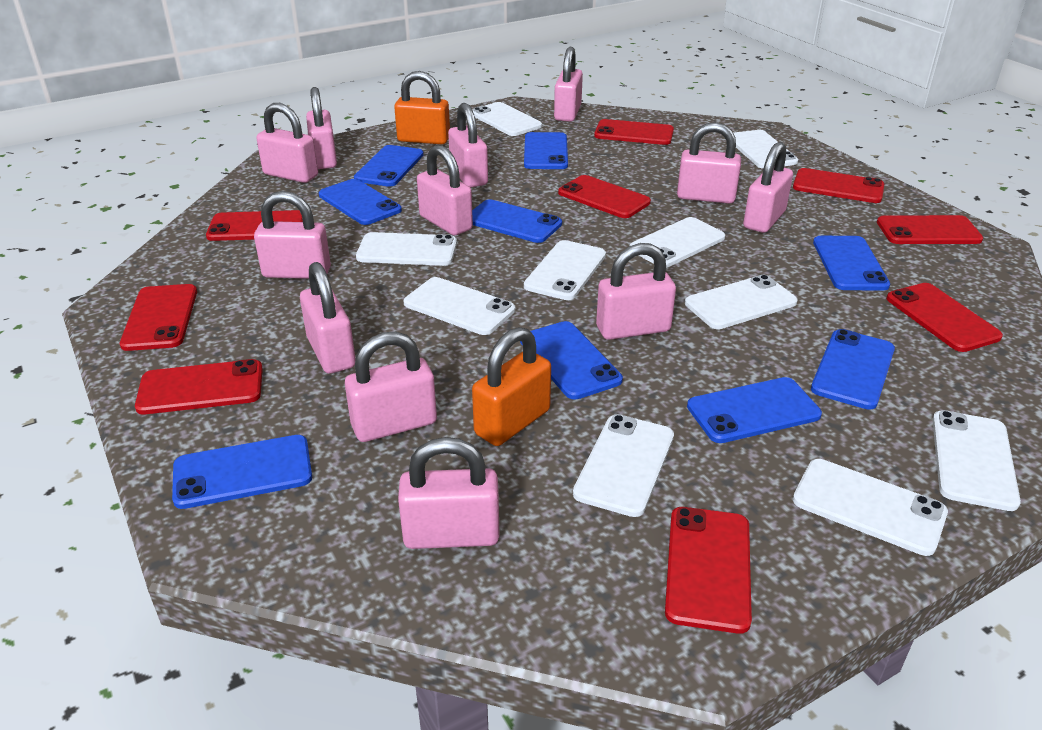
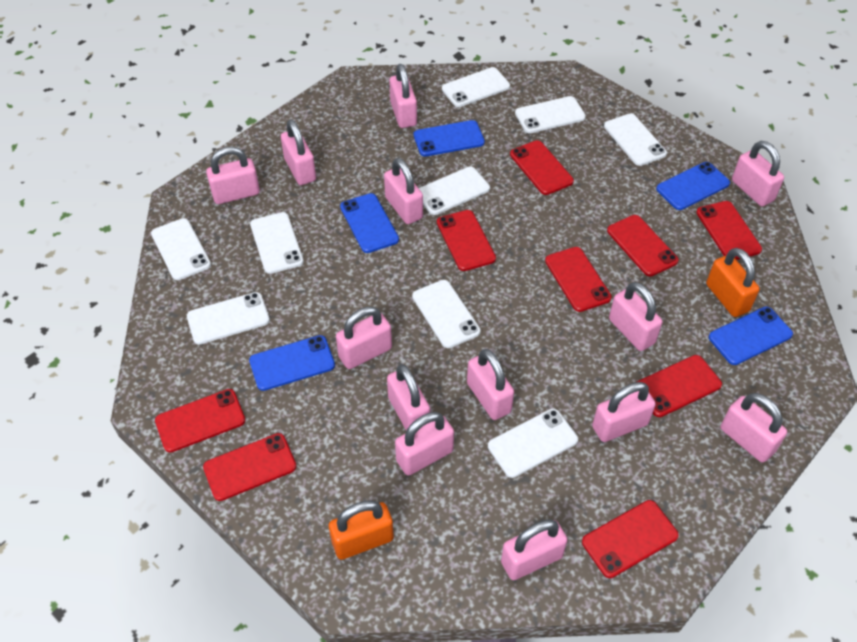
blue phone: [172,435,312,509] [319,179,402,225] [354,145,424,187] [472,199,562,243] [520,321,623,400] [524,132,568,169] [687,377,822,443] [811,329,895,410] [813,236,890,291] = 9 -> [249,335,335,391] [340,193,399,253] [414,120,485,157] [656,162,730,210] [709,307,793,365] = 5
pink padlock: [254,191,331,279] [256,103,318,183] [300,262,356,373] [306,87,337,169] [345,332,437,442] [398,437,500,549] [417,145,473,235] [448,103,488,188] [554,47,583,122] [596,243,676,340] [677,122,741,204] [743,142,793,233] = 12 -> [206,147,260,204] [281,120,316,185] [336,307,392,369] [384,158,423,224] [387,364,430,430] [389,64,417,128] [395,412,454,476] [467,349,514,420] [501,519,568,580] [592,382,656,442] [609,282,663,351] [720,393,787,462] [732,141,784,206] = 13
white phone: [356,232,457,266] [404,277,515,335] [472,102,542,136] [524,240,606,300] [573,414,674,517] [630,217,725,268] [685,275,798,329] [733,130,798,169] [793,459,948,556] [932,410,1021,511] = 10 -> [151,218,211,280] [187,292,270,344] [250,212,304,274] [412,280,481,348] [419,167,490,215] [442,67,510,107] [488,409,578,478] [515,96,586,133] [604,113,667,166] = 9

